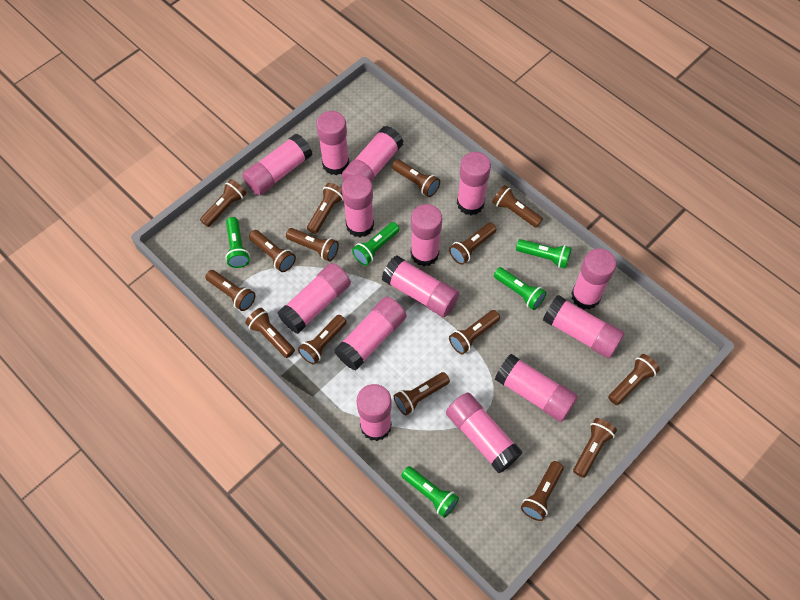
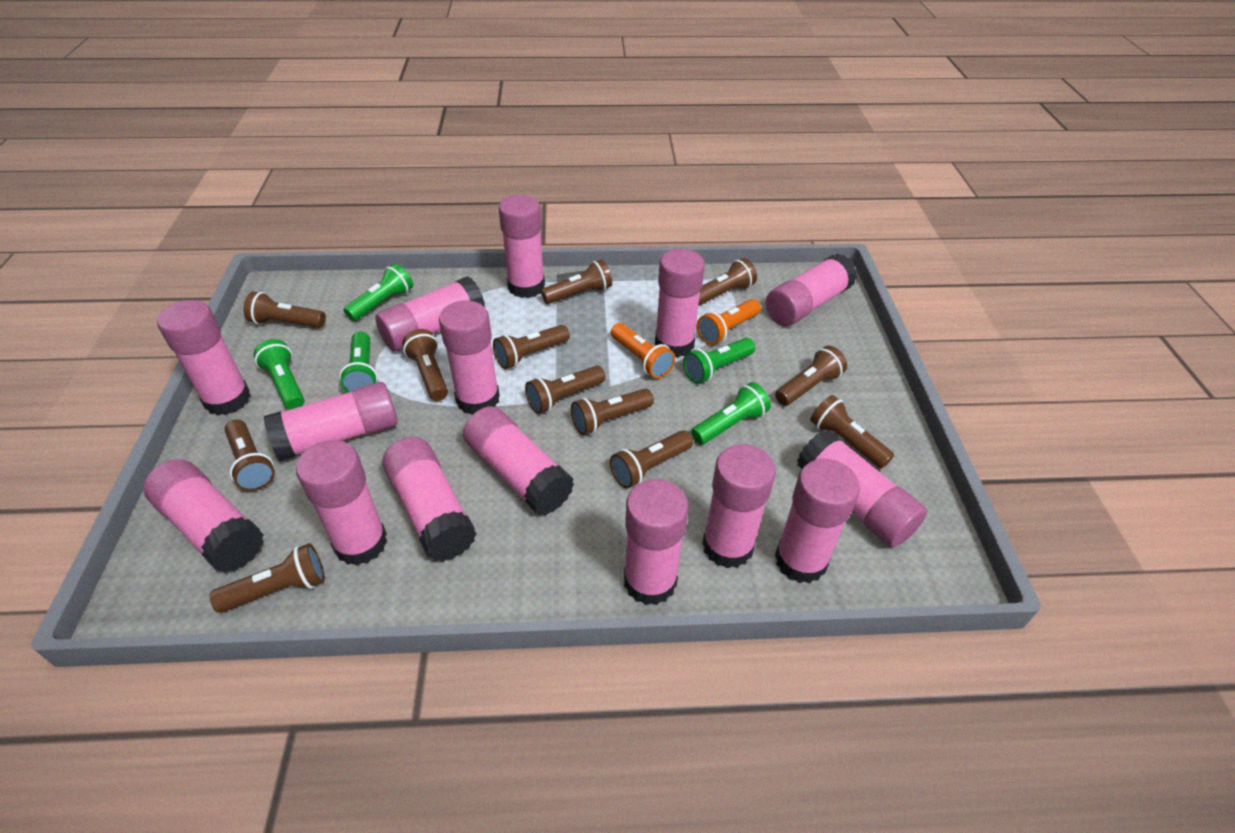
brown flashlight: [200,179,246,227] [205,270,255,311] [245,308,295,358] [249,230,296,272] [286,228,339,261] [298,315,347,365] [307,183,343,234] [392,159,440,197] [394,372,450,415] [449,222,497,265] [449,310,500,354] [492,185,543,228] [521,461,564,521] [573,418,617,478] [608,354,660,405] = 15 -> [209,543,325,613] [224,419,275,491] [243,292,326,328] [402,329,448,401] [493,325,570,369] [525,365,605,414] [541,260,612,304] [571,389,654,435] [610,430,693,488] [698,258,757,306] [775,346,847,406] [810,395,894,468] = 12
orange flashlight: none = 0 -> [611,323,675,378] [697,299,761,345] = 2
pink glue stick: [242,133,313,196] [278,263,351,334] [316,111,349,175] [334,297,406,371] [342,126,404,182] [342,174,374,237] [357,384,392,441] [382,256,459,317] [411,204,442,266] [446,393,523,473] [457,152,491,215] [495,354,578,422] [543,295,625,358] [571,248,616,310] = 14 -> [143,459,264,573] [157,300,251,415] [264,382,398,461] [296,440,387,566] [375,276,485,352] [382,437,476,562] [439,301,500,415] [463,406,574,515] [498,195,545,298] [624,479,688,605] [655,249,705,358] [702,444,776,568] [766,253,857,326] [775,459,860,584] [797,429,927,547] = 15

